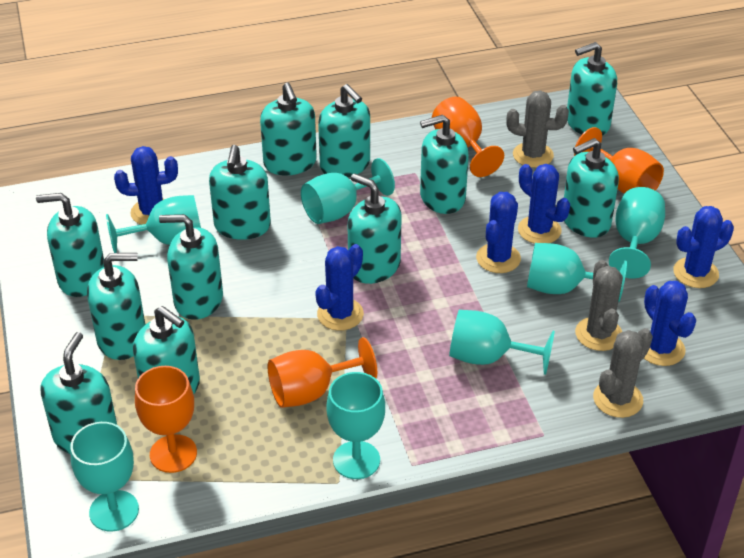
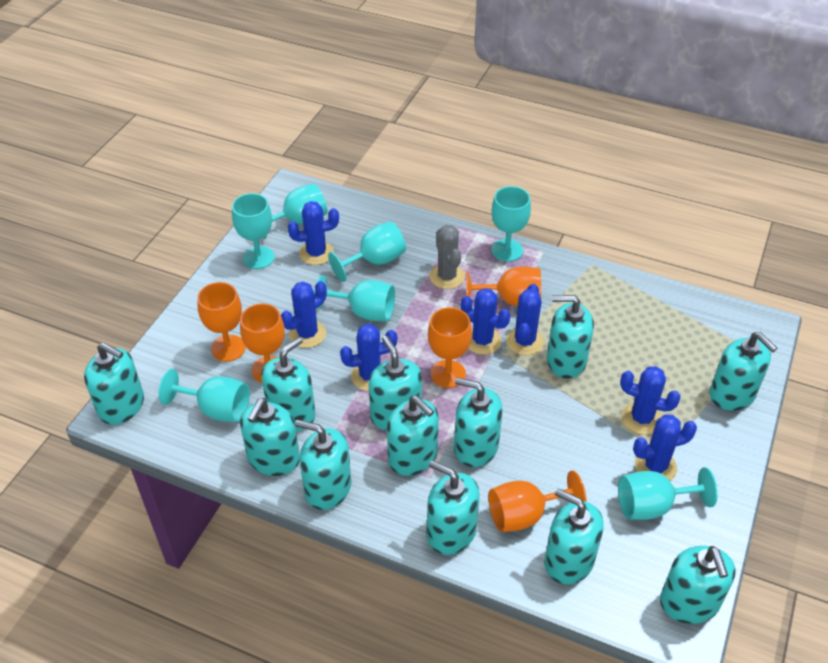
blue cactus: [114,146,178,225] [315,244,364,331] [476,192,521,273] [518,164,570,244] [644,281,696,366] [673,206,734,288] = 6 -> [281,281,327,348] [288,201,339,265] [340,324,397,391] [461,288,510,355] [506,284,544,355] [620,366,681,435] [633,414,697,481] = 7
grey cactus: [506,90,569,168] [575,260,623,351] [593,328,653,418] = 3 -> [429,225,465,289] = 1
orange goblet: [135,366,197,473] [268,337,377,408] [432,97,504,177] [574,127,664,194] = 4 -> [197,282,246,362] [240,303,285,383] [428,307,472,388] [466,266,541,306] [488,470,587,532] = 5

